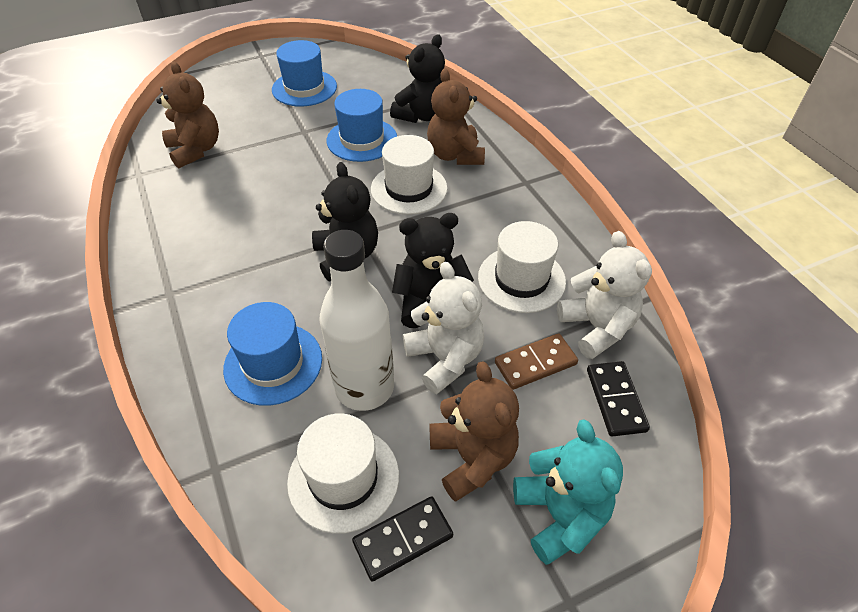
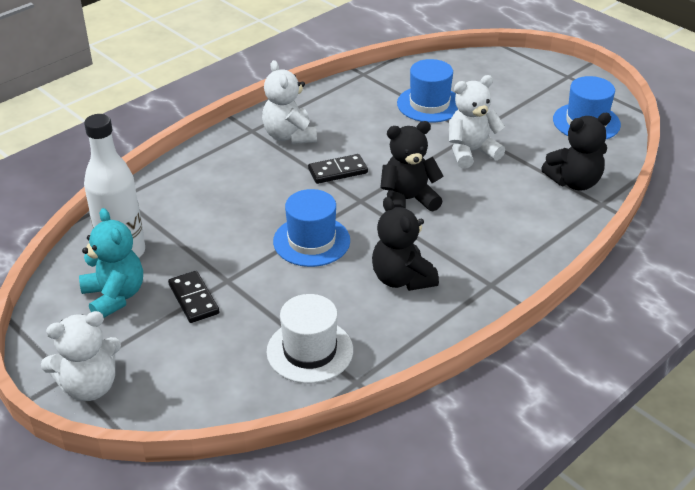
brown domino: [495,333,578,390] = 1 -> none = 0
brown teddy bear: [156,62,219,169] [427,69,485,165] [430,361,519,502] = 3 -> none = 0
white hat: [287,413,399,534] [371,135,448,215] [478,221,566,313] = 3 -> [266,294,353,383] = 1
white teddy bear: [403,262,484,394] [557,231,652,359] = 2 -> [41,311,121,401] [262,60,317,144] [449,75,505,169] = 3

